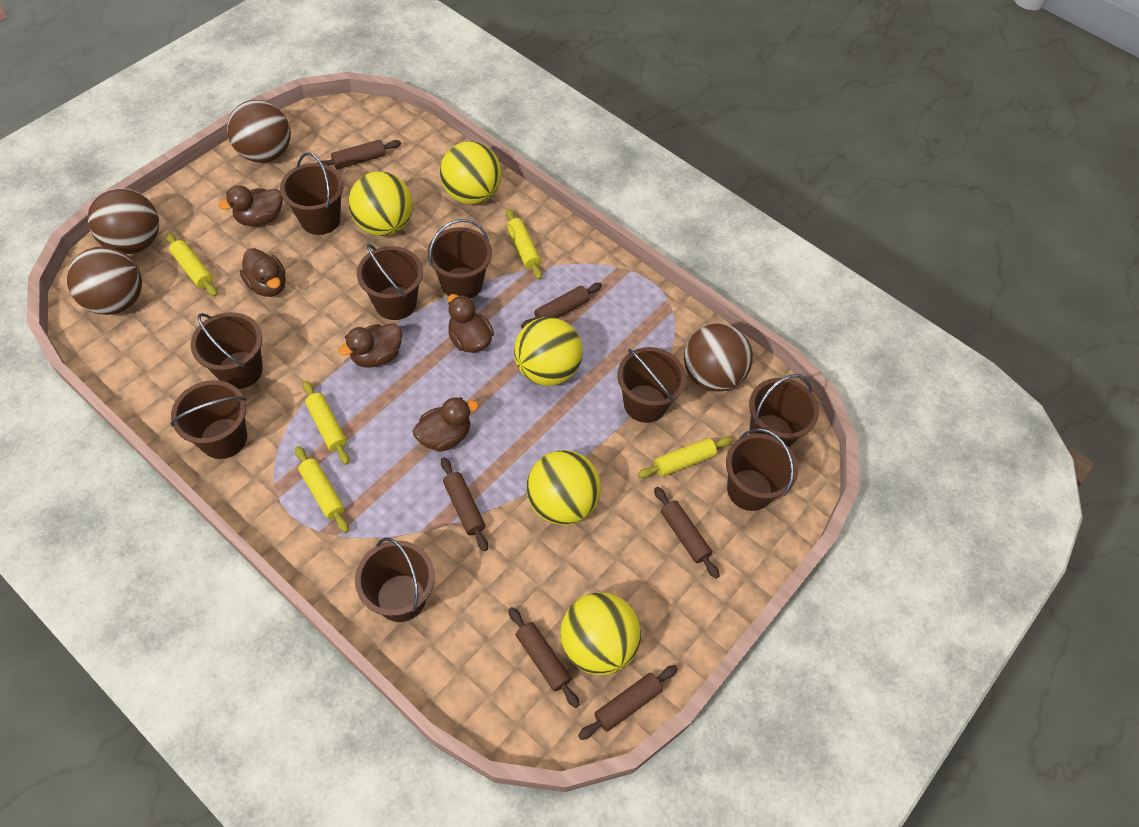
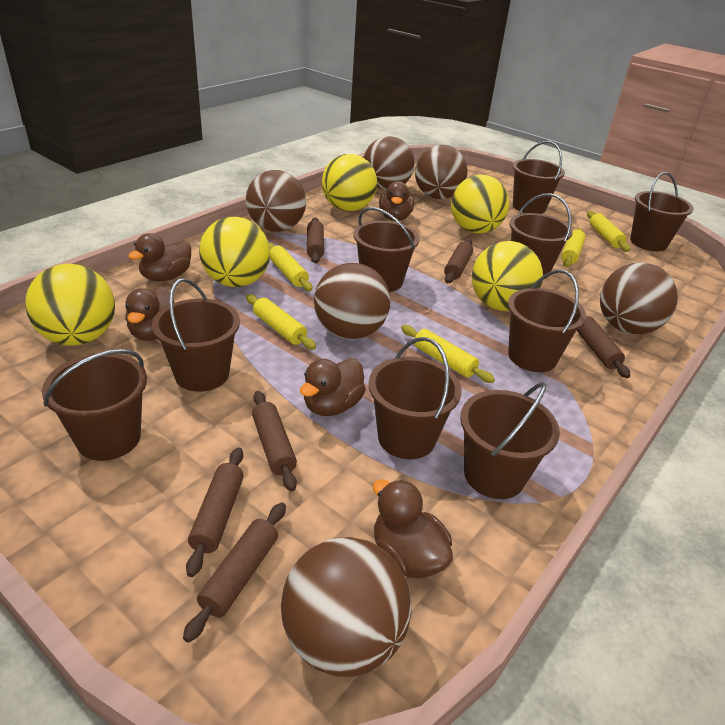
brown ball: [67,246,142,315] [87,188,159,254] [227,100,291,163] [684,323,753,392] = 4 -> [246,170,306,232] [281,537,412,677] [314,263,390,340] [364,136,414,190] [415,145,468,199] [600,262,678,334] = 6

